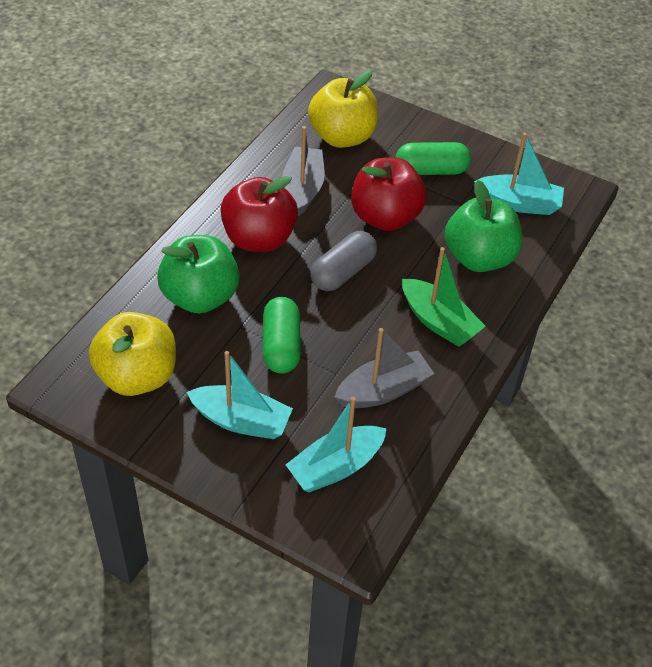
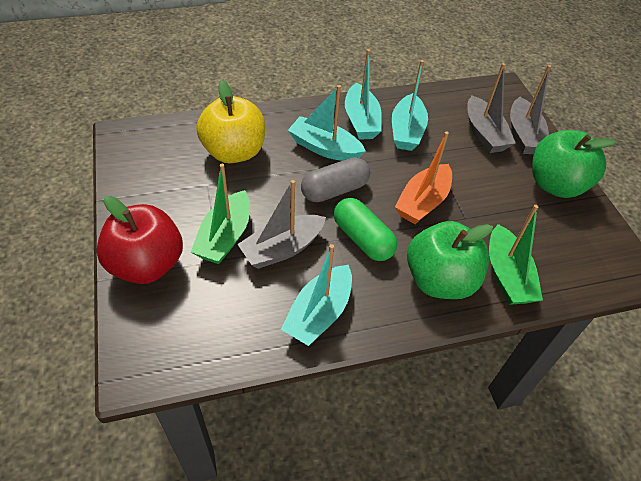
green boat: [402,247,486,347] = 1 -> [191,164,250,264] [489,205,543,305] = 2
green capsule: [263,297,301,374] [396,142,471,175] = 2 -> [334,198,397,261] = 1
grey boat: [282,126,325,216] [335,328,434,408] = 2 -> [238,180,326,269] [467,63,516,153] [510,65,551,154] = 3
orange boat: none = 0 -> [395,131,452,224] = 1
red apple: [220,176,298,252] [351,157,427,231] = 2 -> [97,196,183,284] = 1
turquoise boat: [187,351,293,439] [286,397,387,492] [474,133,564,215] = 3 -> [281,244,352,346] [288,85,366,161] [345,49,382,140] [392,60,428,151] = 4
yellow apple: [89,312,176,396] [308,71,378,148] = 2 -> [197,80,265,163] = 1

